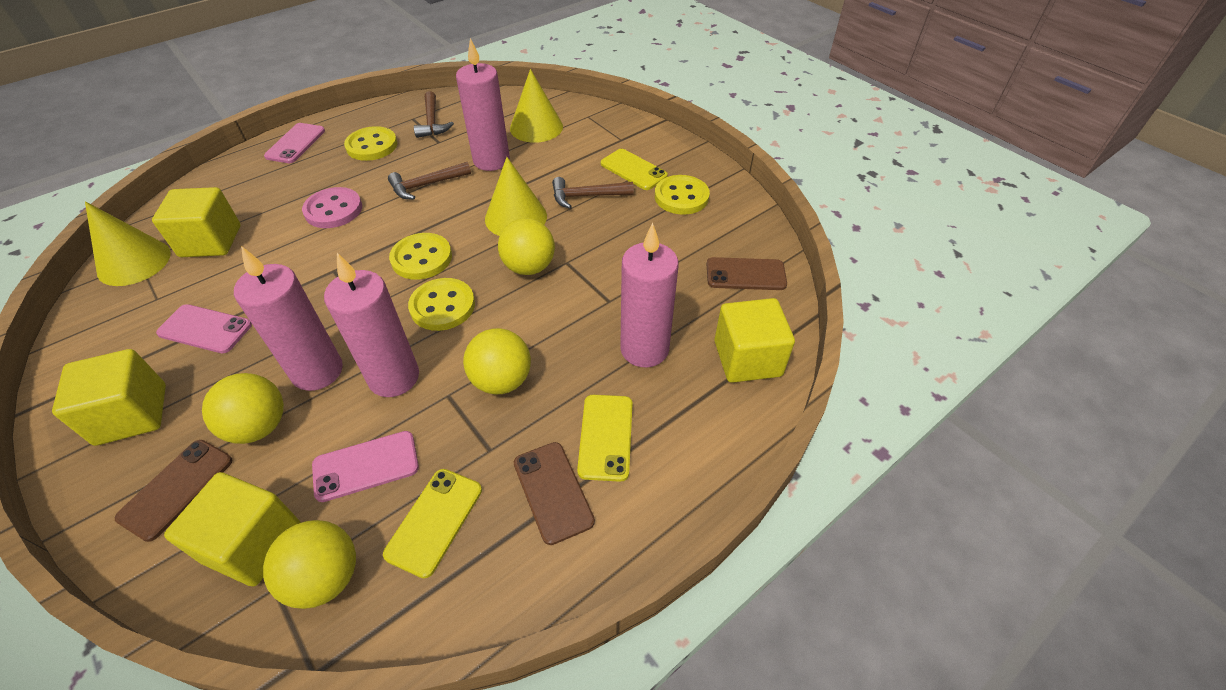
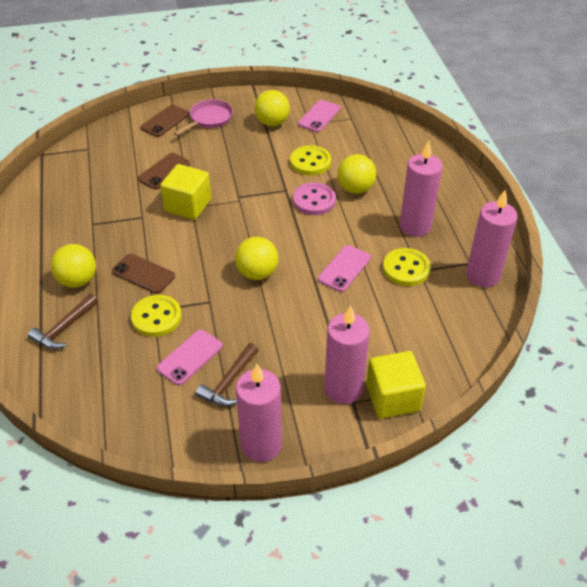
brown hammer: [388,162,471,200] [414,91,454,138] [552,177,634,209] = 3 -> [28,294,98,349] [195,343,258,406] = 2
pink pan: none = 0 -> [174,99,233,136] = 1
yellow button: [344,126,398,161] [389,233,452,280] [408,278,475,331] [655,175,710,215] = 4 -> [131,295,182,337] [290,145,331,175] [383,248,431,286] = 3
yellow cone: [85,201,171,286] [485,157,547,236] [510,69,563,143] = 3 -> none = 0
yellow cube: [52,349,166,446] [152,187,241,257] [164,472,301,586] [714,298,795,383] = 4 -> [160,164,211,220] [366,351,426,419] = 2
yellow phone: [383,469,482,578] [577,395,633,482] [601,149,668,190] = 3 -> none = 0

